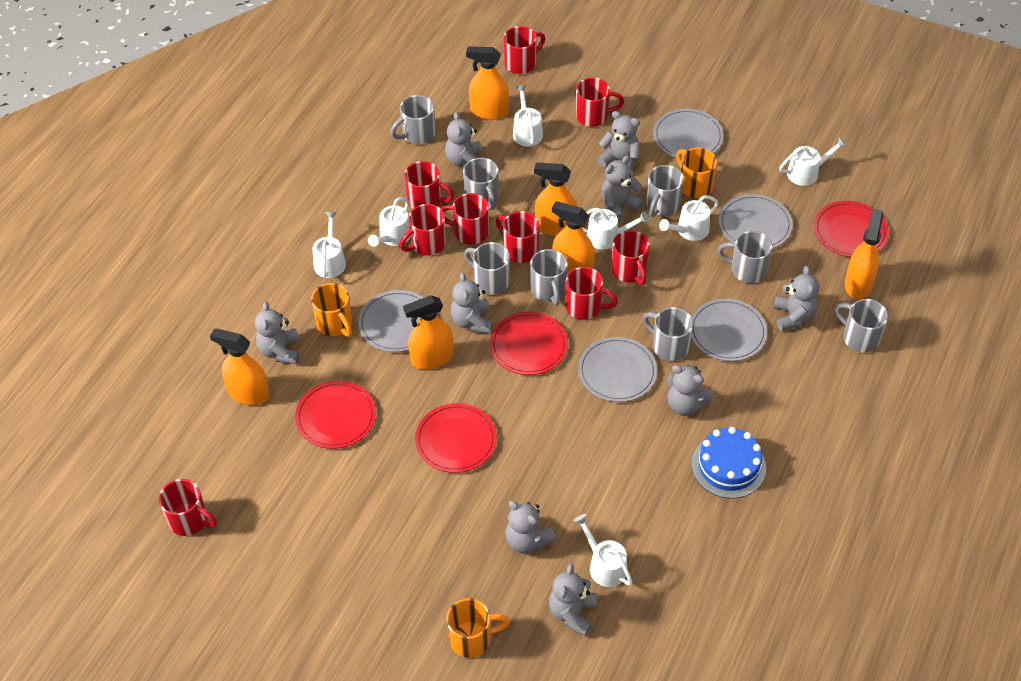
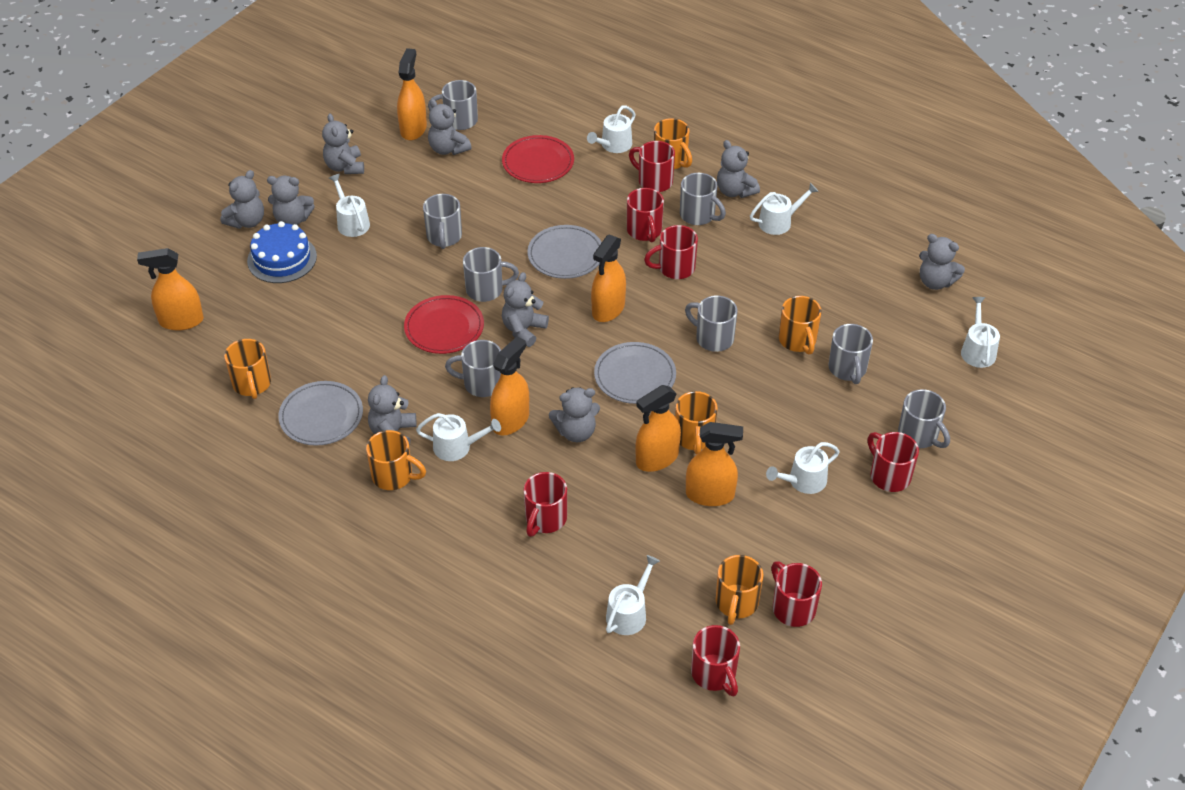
grey plate: [358,290,424,352] [578,337,657,402] [653,108,724,158] [691,298,767,361] [719,194,793,249] = 5 -> [278,381,363,446] [527,225,602,279] [594,342,676,404] = 3
orange mug: [311,283,352,337] [446,598,510,658] [677,148,717,198] = 3 -> [224,339,271,399] [366,430,426,490] [654,118,692,169] [675,391,718,455] [716,555,764,625] [779,296,822,355] = 6
red mug: [159,479,217,536] [400,204,446,256] [404,161,454,209] [441,193,489,245] [496,211,540,263] [504,26,545,74] [565,267,618,320] [576,78,624,127] [611,230,650,285] = 9 -> [523,472,567,537] [627,188,664,243] [629,141,675,192] [644,225,698,279] [691,625,740,696] [771,561,822,627] [868,432,919,492] = 7
red plate: [295,381,376,449] [415,403,497,473] [490,311,568,375] [814,201,889,257] = 4 -> [404,295,484,354] [502,135,574,183] = 2

